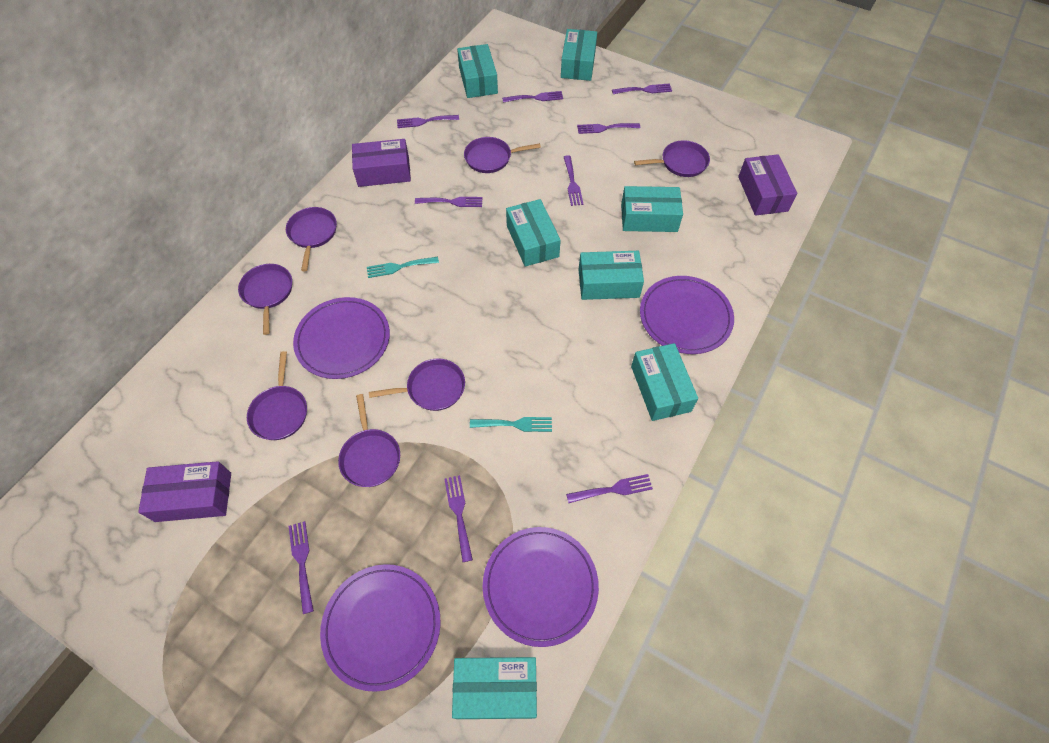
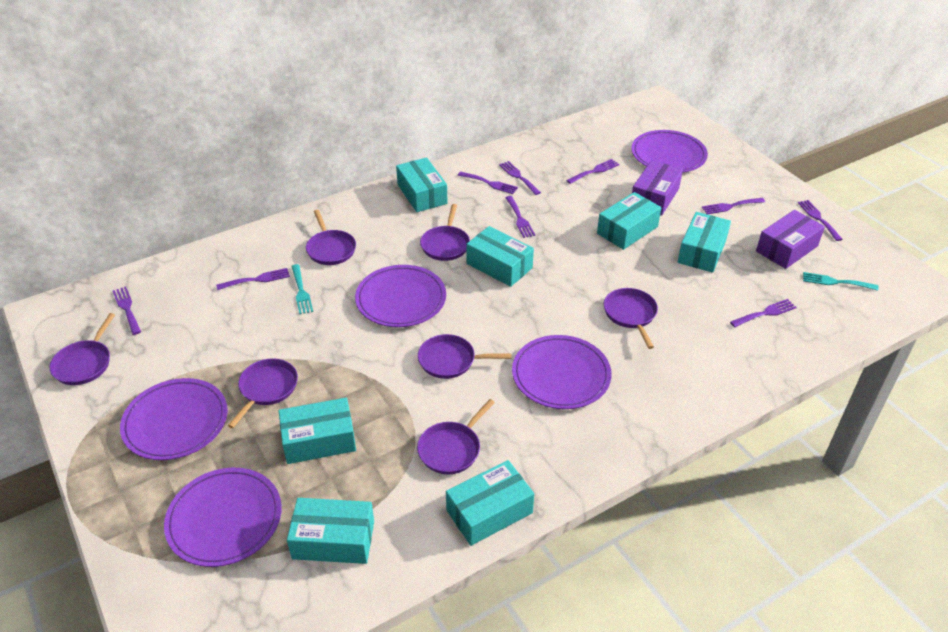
purple box: [138,461,231,522] [352,139,411,187] [738,154,798,216] = 3 -> [632,160,683,216] [756,210,825,269] = 2
purple plate: [293,297,390,379] [320,564,441,692] [483,527,599,647] [640,276,734,354] = 4 -> [120,378,228,460] [164,468,282,567] [355,265,446,327] [512,335,612,409] [631,130,708,173] = 5

